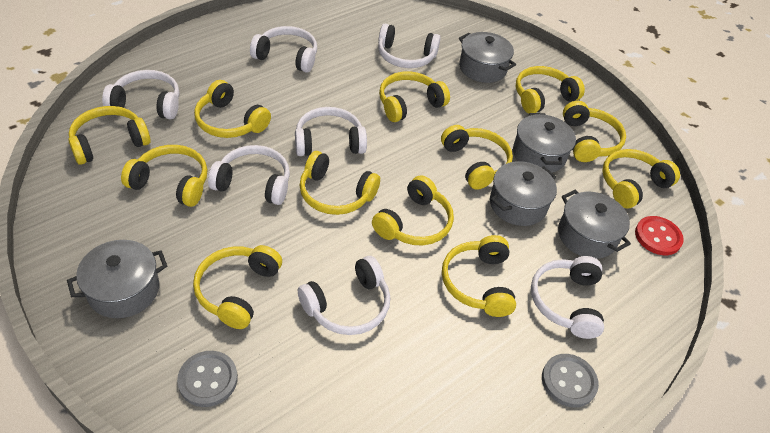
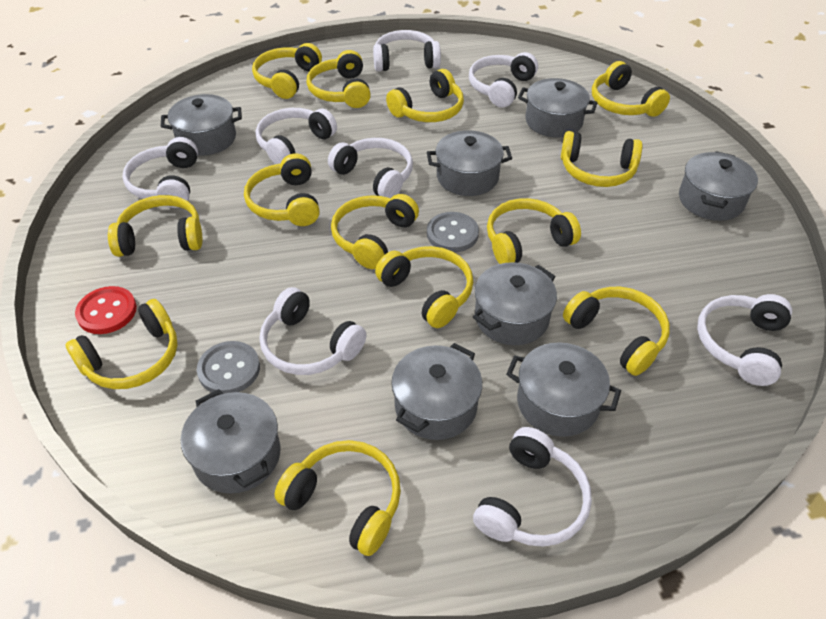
grey pot: [67,240,167,318] [459,32,516,83] [490,161,557,226] [513,113,576,173] [558,190,631,259] = 5 -> [161,94,242,156] [181,389,281,494] [392,343,482,440] [427,130,512,196] [473,262,557,345] [506,342,621,437] [518,78,597,138] [679,151,758,221] = 8
white headphones: [102,70,179,119] [208,145,290,205] [250,26,317,73] [295,107,367,156] [298,256,390,335] [378,24,440,68] [531,256,604,339] = 7 -> [123,137,198,208] [256,108,337,165] [260,287,366,375] [328,138,413,198] [373,30,441,72] [469,52,538,108] [473,427,592,547] [697,294,792,386] = 8
yellow headphones: [68,106,151,165] [121,145,207,207] [193,245,282,329] [194,80,271,138] [299,151,380,215] [372,175,454,246] [379,71,450,122] [441,125,513,190] [442,235,516,317] [516,66,585,114] [563,101,626,162] [602,149,680,208] = 12 -> [65,299,177,389] [108,195,202,257] [244,153,320,226] [252,43,322,99] [275,440,401,556] [307,50,371,108] [331,194,419,269] [375,246,473,328] [386,69,464,122] [487,198,581,264] [561,131,643,187] [563,287,670,376] [592,61,670,117] = 13

